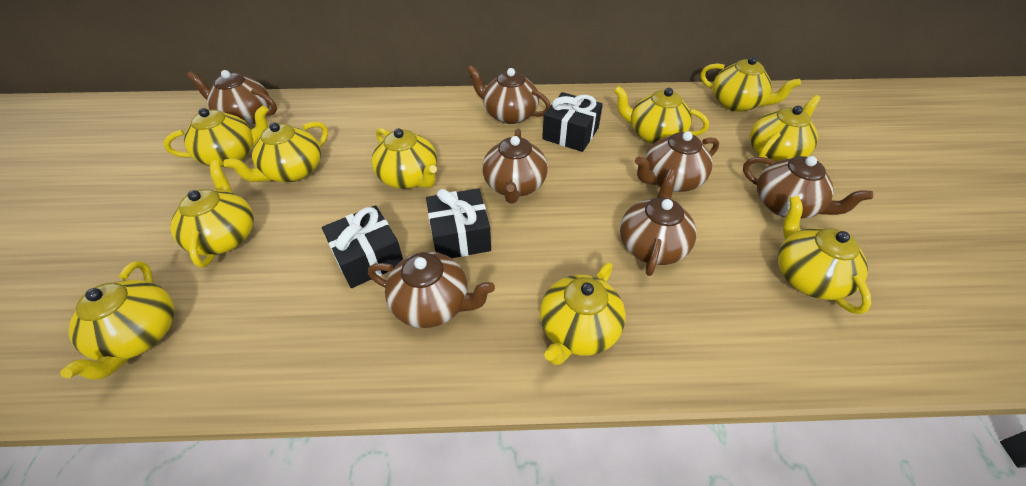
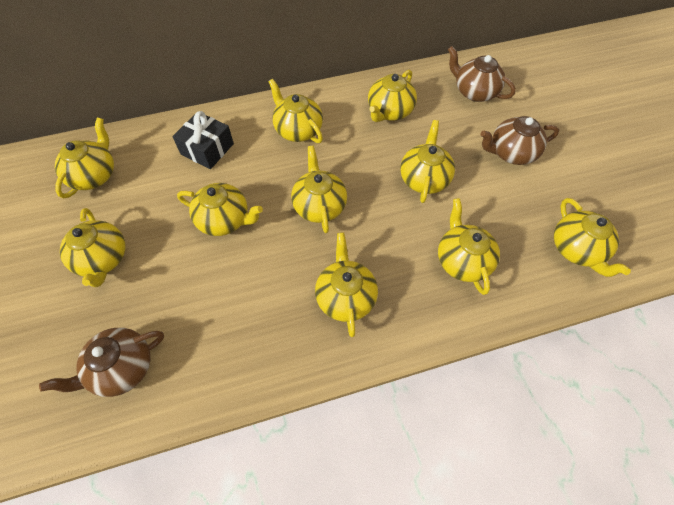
black gift: [322,205,403,288] [426,188,491,258] [542,92,603,152] = 3 -> [172,111,234,169] = 1
brown teapot: [186,70,277,125] [368,252,495,328] [467,65,551,124] [482,129,548,203] [620,169,697,276] [635,131,719,192] [743,156,873,219] = 7 -> [39,328,164,397] [448,46,516,102] [480,116,559,165] = 3

